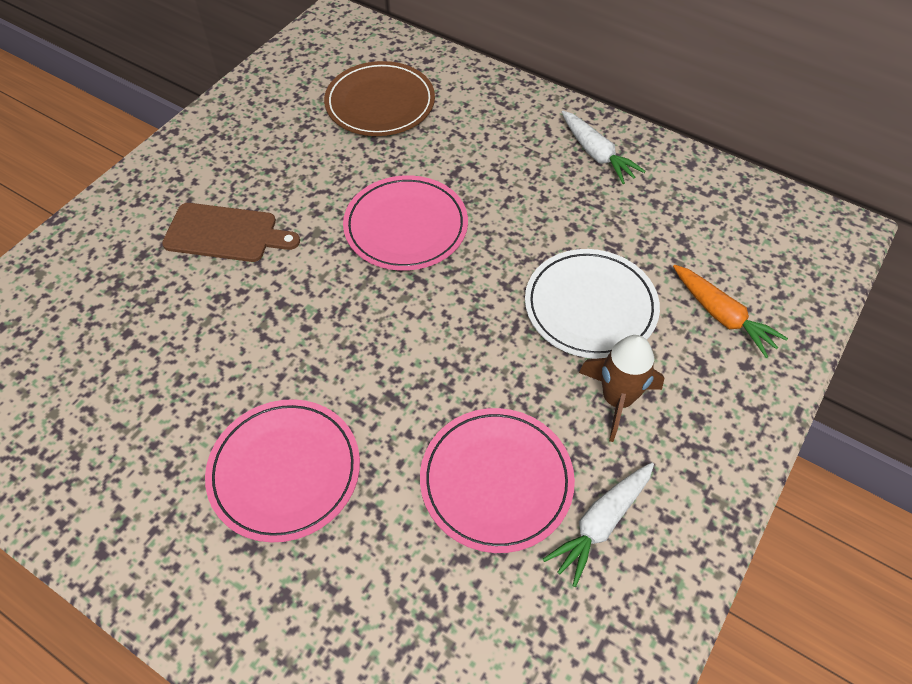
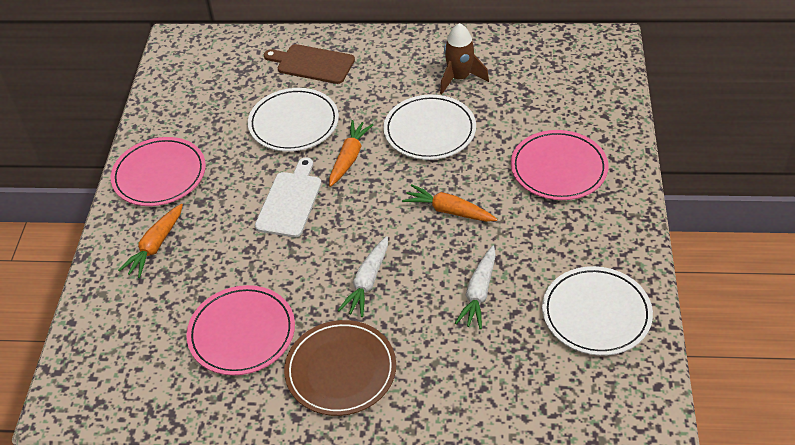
orange carrot: [673,265,788,358] = 1 -> [118,204,183,278] [329,120,373,187] [402,184,498,222] = 3
white cutting board: none = 0 -> [255,158,322,237] = 1
white plate: [525,249,660,359] = 1 -> [248,88,339,152] [384,94,476,160] [542,266,653,356] = 3

